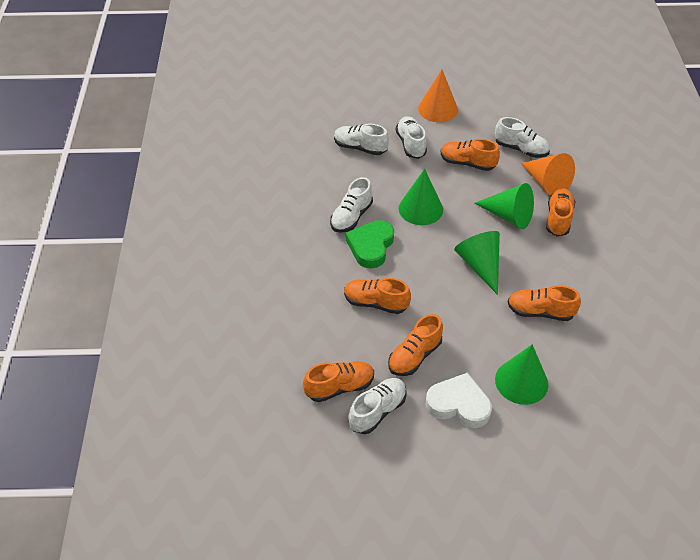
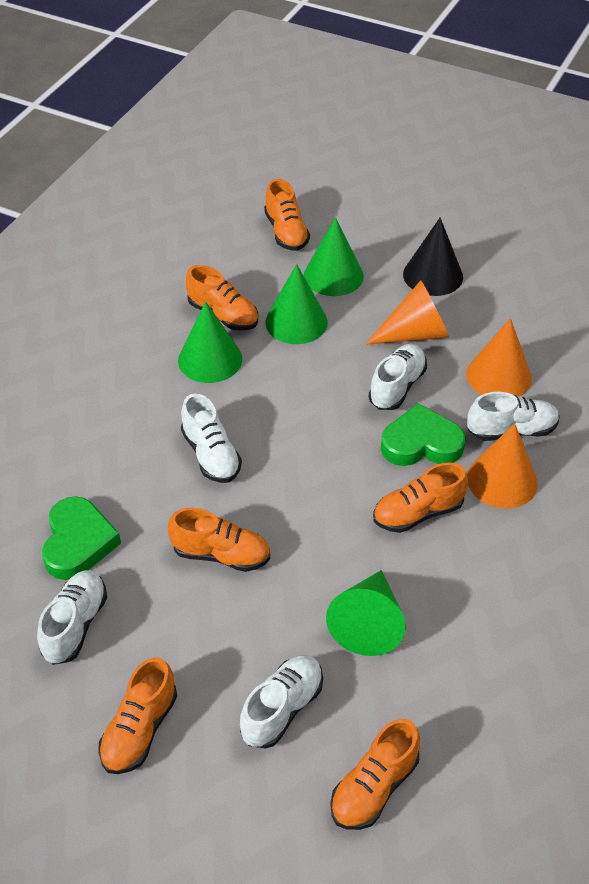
black cone: none = 0 -> [403,218,463,296] = 1
green heart: [346,220,394,269] = 1 -> [42,496,121,580] [381,403,466,466] = 2
orange cone: [418,70,458,122] [521,153,575,195] = 2 -> [365,280,449,345] [466,318,532,396] [467,424,538,509] = 3
white heart: [425,372,492,428] = 1 -> none = 0

